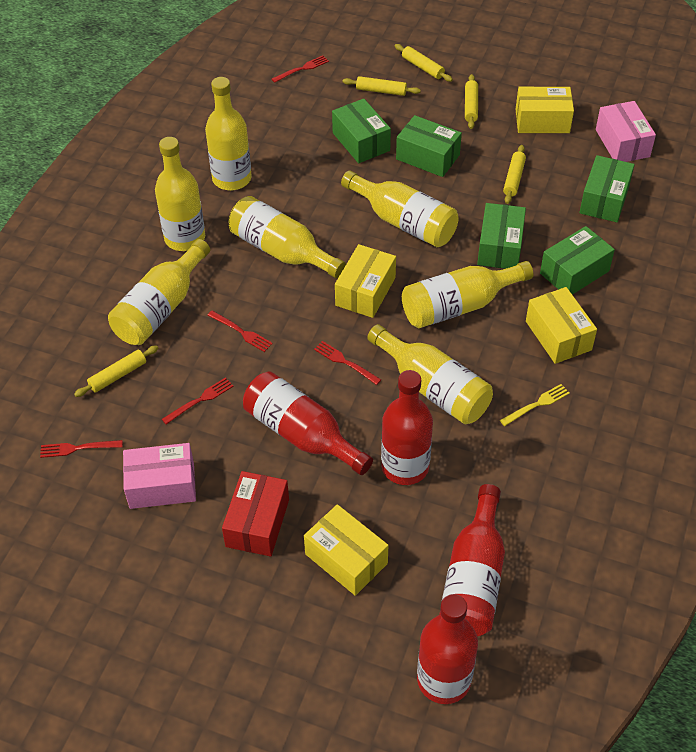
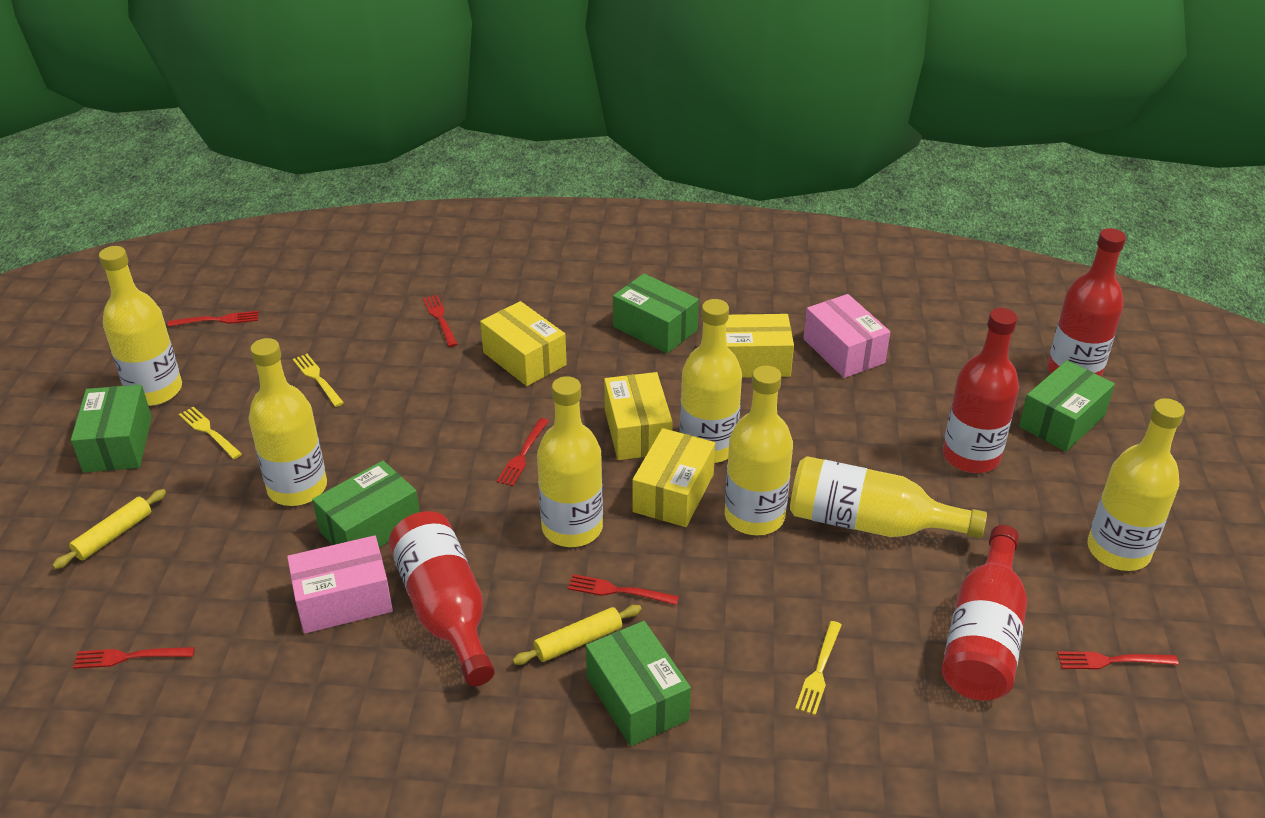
red box: [222,471,289,557] = 1 -> none = 0
red fork: [40,440,123,458] [162,377,233,424] [207,310,273,352] [272,56,329,83] [314,341,381,385] = 5 -> [73,647,195,669] [167,311,259,327] [423,295,458,347] [497,418,549,486] [568,574,679,605] [1057,652,1179,669] = 6
yellow fork: [500,384,570,426] = 1 -> [179,407,242,459] [293,354,344,407] [795,621,842,715] = 3
yellow rolling pin: [74,345,158,397] [343,76,421,96] [395,44,453,82] [465,74,478,129] [503,145,526,204] = 5 -> [52,489,166,569] [512,605,642,665] = 2

